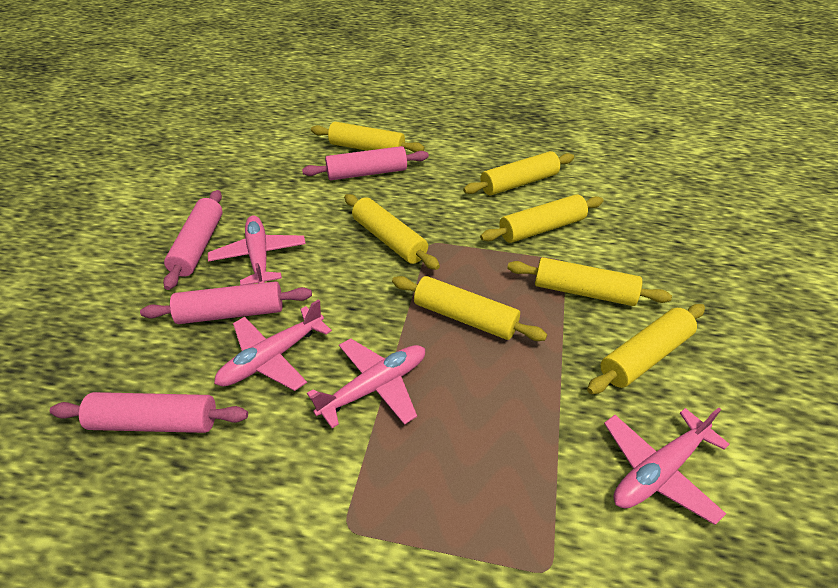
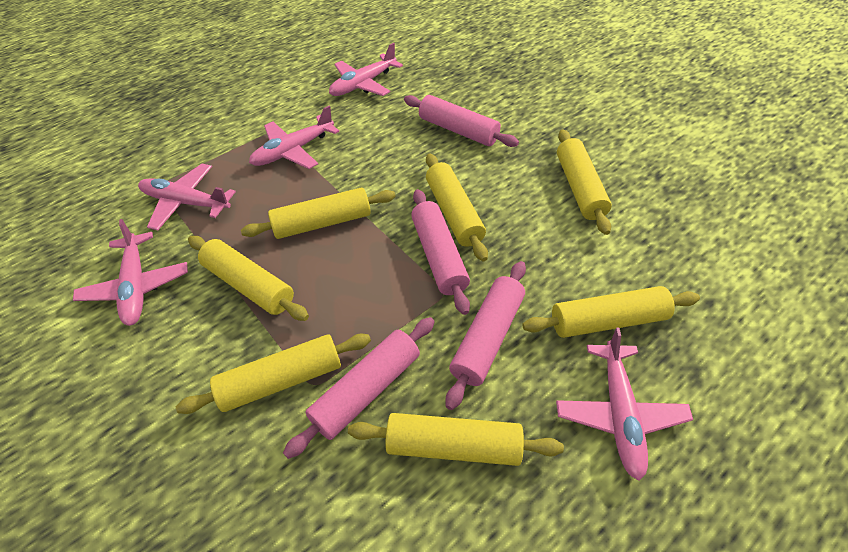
pink plane: [208,216,306,285] [214,299,332,391] [307,338,425,428] [604,407,730,525] = 4 -> [73,219,188,326] [138,164,236,230] [249,106,339,169] [329,43,403,96] [556,328,693,481] = 5

